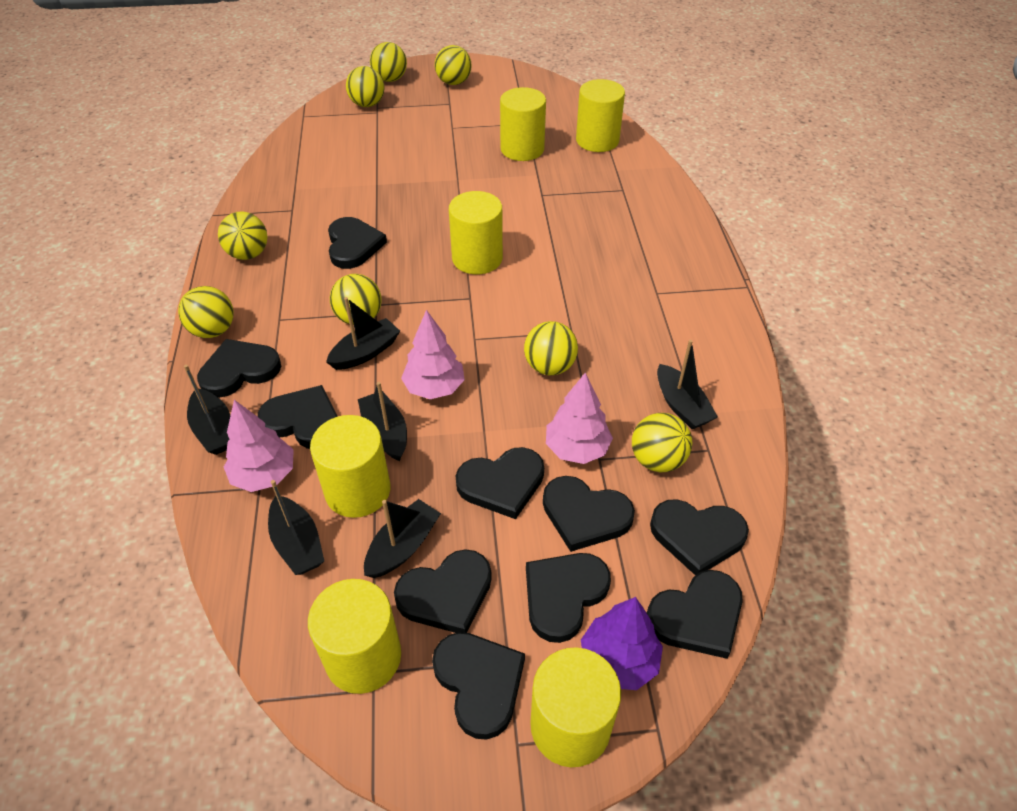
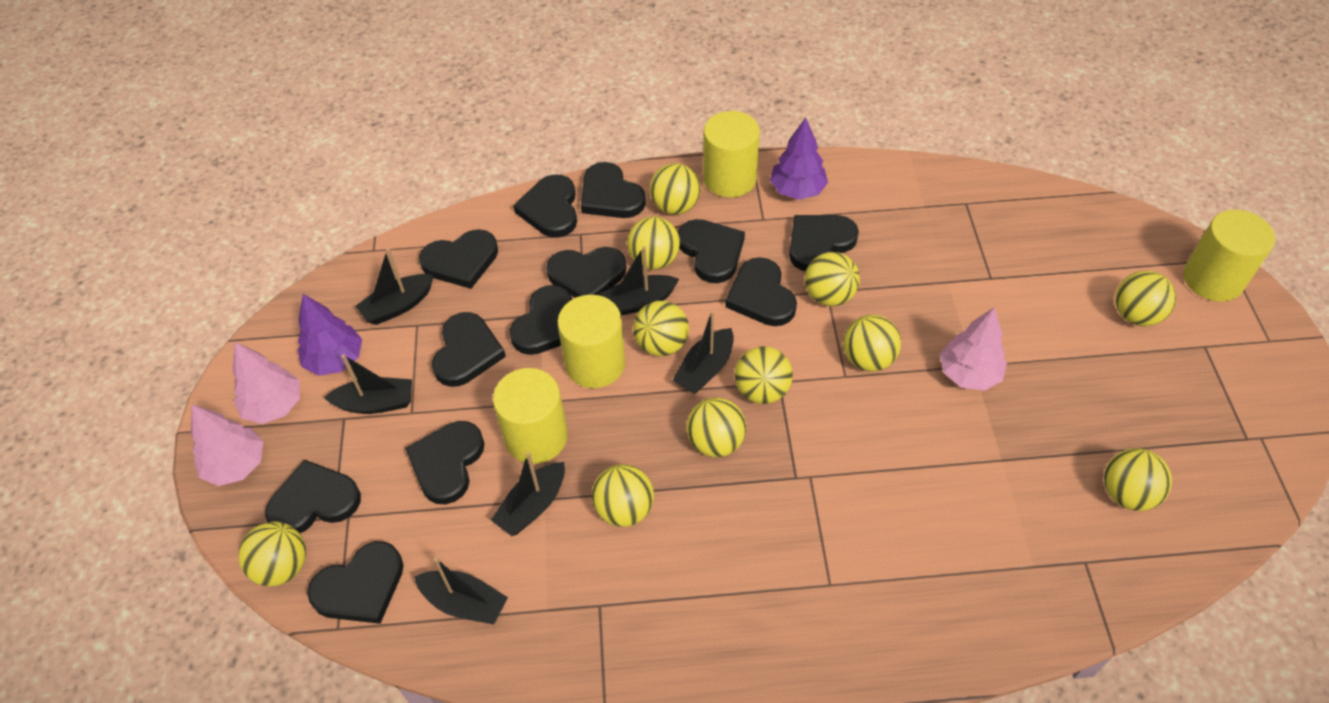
black heart: [197,339,281,398] [258,385,338,449] [328,217,387,269] [394,549,492,633] [432,632,525,740] [456,447,544,519] [526,553,611,643] [543,476,635,552] [647,570,743,659] [650,499,749,576] = 10 -> [265,460,361,533] [307,541,403,624] [405,421,485,504] [419,229,498,289] [432,312,506,387] [510,285,572,355] [513,174,577,238] [546,247,626,298] [581,162,646,218] [678,219,745,283] [725,257,797,326] [789,215,859,271] = 12
purple tree: [581,597,663,690] = 1 -> [298,294,362,376] [770,117,828,200] = 2
yellow ball: [178,286,234,338] [218,212,267,260] [330,274,382,325] [346,66,385,107] [370,42,407,82] [435,45,472,85] [524,321,578,376] [632,413,692,472] = 8 -> [238,522,306,586] [592,464,654,527] [627,216,680,270] [633,301,689,356] [650,163,700,215] [687,397,746,457] [735,346,793,404] [805,252,860,306] [843,315,901,371] [1104,448,1172,511] [1115,271,1176,326] = 11
yellow cylinder: [308,579,401,694] [310,415,390,518] [449,191,503,274] [500,87,546,161] [530,647,621,767] [576,79,625,152] = 6 -> [493,368,568,464] [557,295,626,388] [703,111,760,198] [1184,210,1275,302] = 4

